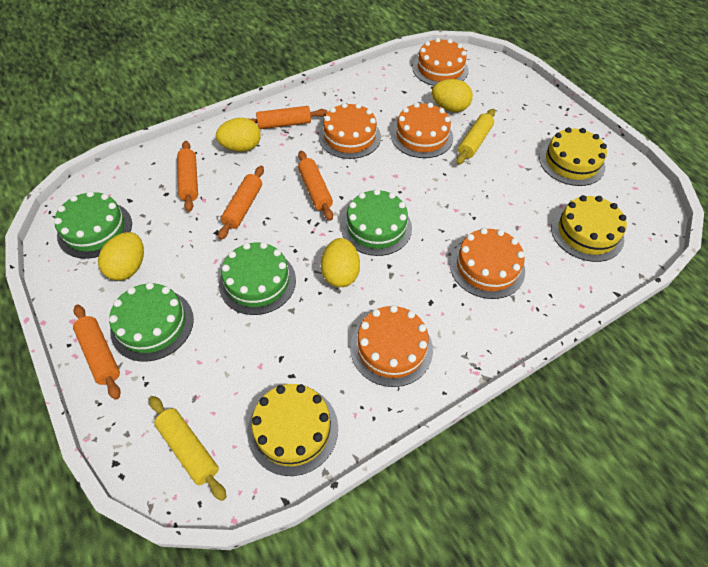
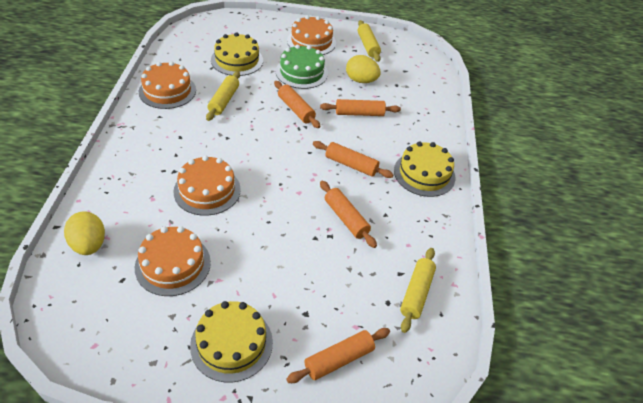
green cake: [54,191,132,259] [109,282,194,362] [219,242,296,315] [341,189,412,256] = 4 -> [276,45,328,89] = 1
orange cake: [319,103,381,159] [350,305,433,387] [391,102,453,158] [412,38,469,86] [450,228,525,299] = 5 -> [135,226,211,296] [139,61,196,109] [173,155,241,216] [287,15,336,55] = 4
yellow egg: [98,232,144,281] [216,118,261,152] [321,238,360,287] [432,79,473,112] = 4 -> [64,211,105,255] [346,55,381,83] = 2
yellow rolling pin: [149,396,226,501] [456,109,495,165] = 2 -> [206,71,240,121] [358,20,381,62] [400,248,436,333] = 3

